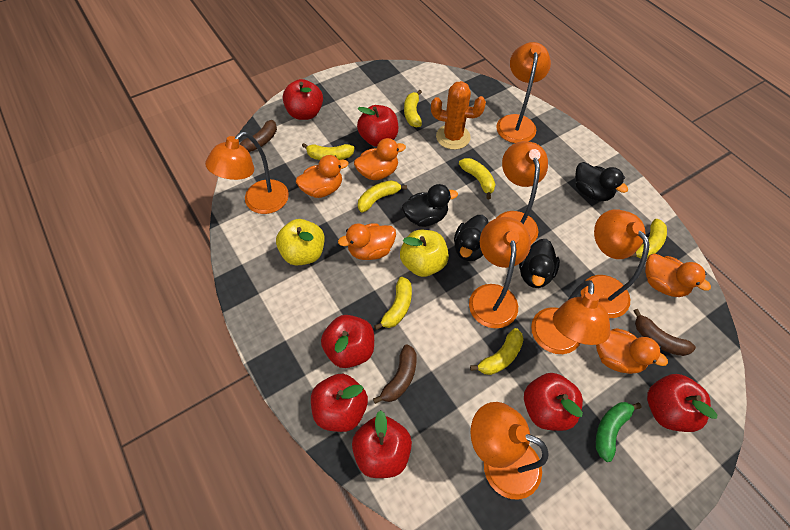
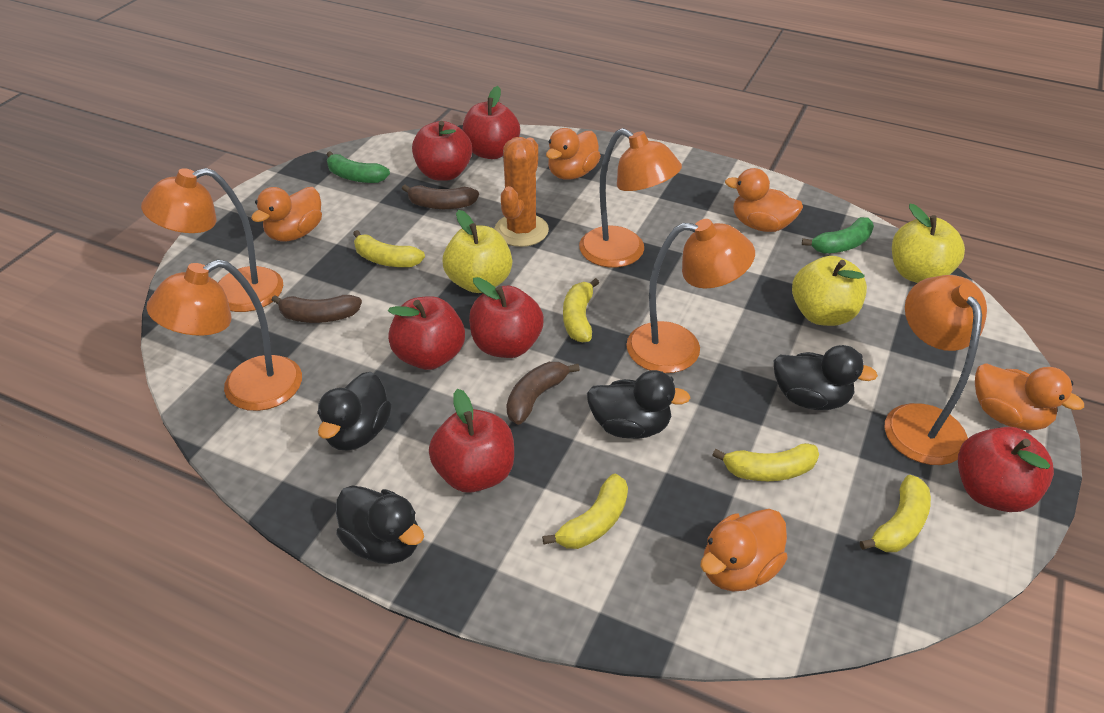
green banana: [596,402,642,462] = 1 -> [327,151,390,183] [802,217,874,253] = 2
orange lamp: [205,132,289,214] [469,217,531,328] [471,402,548,500] [496,42,551,143] [497,141,548,244] [531,280,611,354] [581,209,650,318] = 7 -> [141,168,283,312] [146,259,302,411] [579,128,682,267] [626,219,755,373] [885,275,987,465] = 5
red apple: [283,79,323,120] [311,374,368,432] [321,315,374,368] [352,410,412,478] [357,105,398,146] [524,373,583,431] [647,374,717,432] = 7 -> [388,296,465,370] [412,121,472,181] [429,389,514,493] [462,86,520,159] [469,277,544,358] [958,427,1054,512] = 6
yellow apple: [276,219,325,265] [400,230,449,277] = 2 -> [443,210,512,293] [792,256,867,326] [892,204,965,283] = 3
yellow banana: [302,143,355,160] [358,180,407,212] [374,277,412,330] [404,90,422,127] [459,158,495,200] [470,328,524,375] [629,219,667,259] = 7 -> [353,230,425,267] [542,473,628,549] [563,278,599,342] [712,443,819,481] [860,475,931,552] = 5

